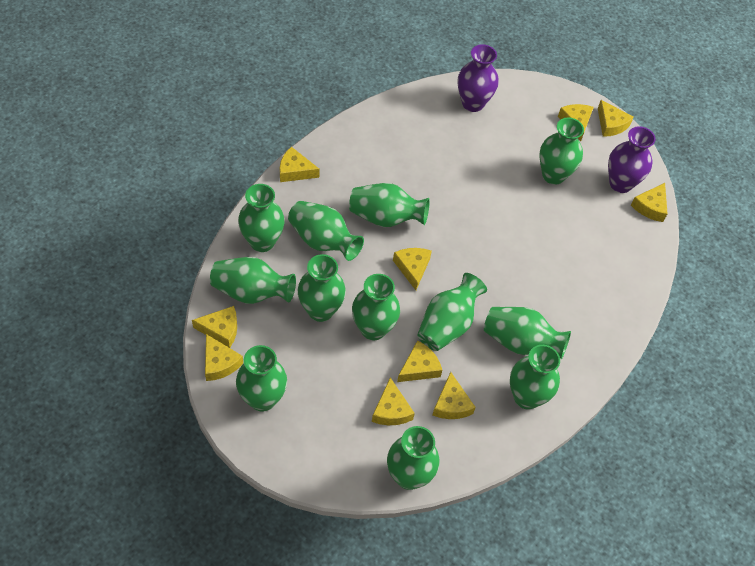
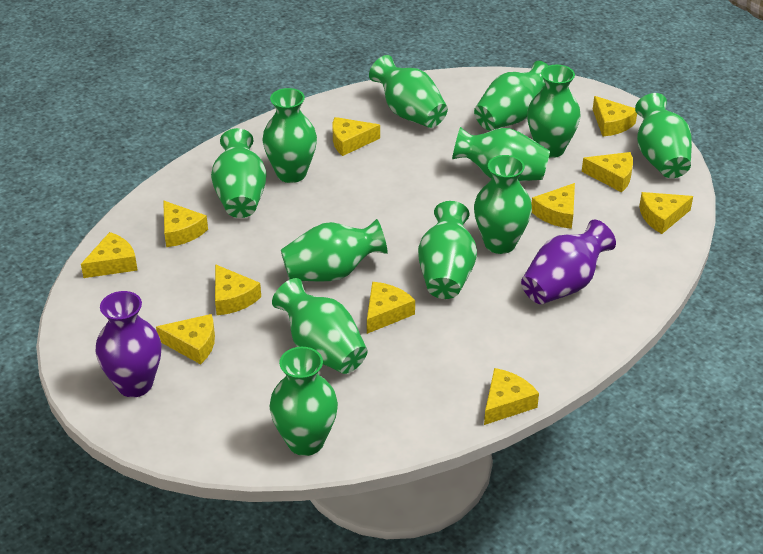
yellow cheese: [192,306,237,348] [205,334,243,381] [280,147,320,182] [372,378,415,425] [393,248,432,290] [397,340,442,382] [433,372,476,419] [558,104,594,141] [598,100,634,137] [631,183,668,222] = 10 -> [81,232,138,278] [156,314,215,364] [163,200,208,247] [215,264,261,315] [332,117,380,156] [367,282,415,334] [484,368,539,425] [531,183,575,229] [582,152,633,192] [593,96,637,136] [639,192,693,234] = 11

